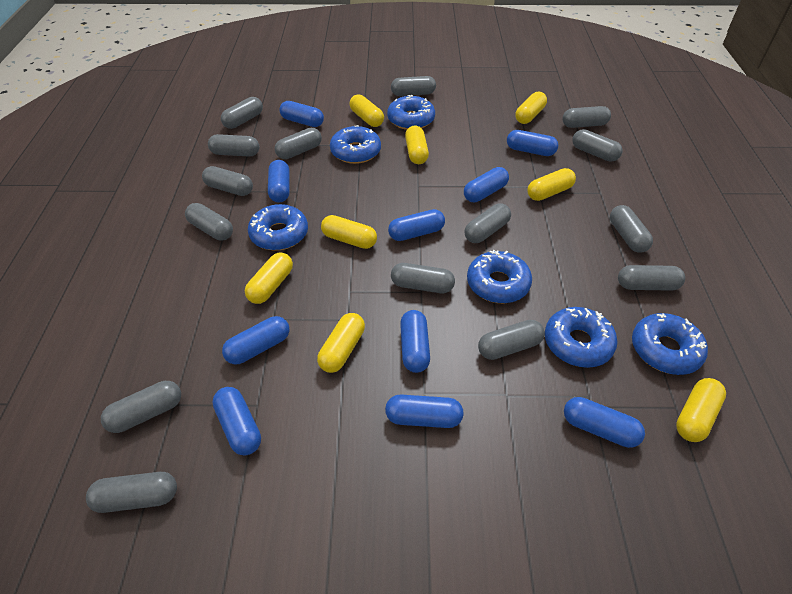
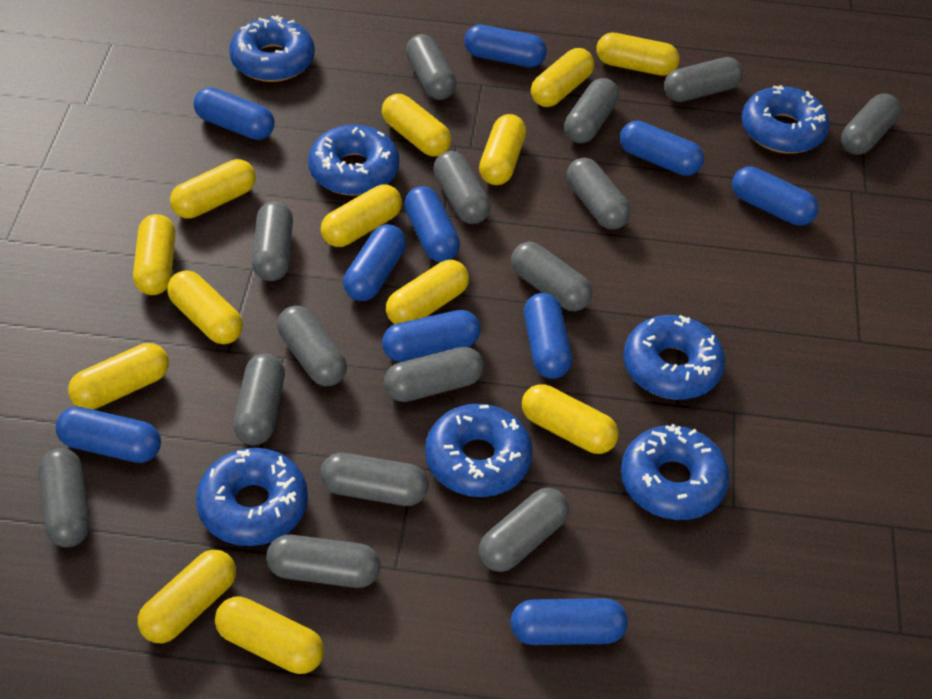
blue donut: [248,204,308,251] [330,125,381,164] [387,95,435,130] [467,250,532,303] [545,307,617,368] [632,313,708,375] = 6 -> [196,448,308,546] [229,15,315,82] [308,125,399,196] [425,404,533,497] [621,424,730,520] [623,315,725,400] [742,85,830,154] = 7
yellow capsule: [245,253,293,304] [317,313,365,373] [321,215,377,249] [350,94,384,127] [405,125,429,164] [516,92,547,124] [527,168,576,201] [676,378,726,442] = 8 -> [68,343,169,410] [133,214,176,295] [138,550,236,643] [167,270,243,344] [170,159,256,219] [215,596,324,674] [321,184,402,247] [382,94,452,157] [386,260,469,324] [479,114,526,185] [522,384,619,454] [531,48,594,107] [596,33,680,76] = 13

